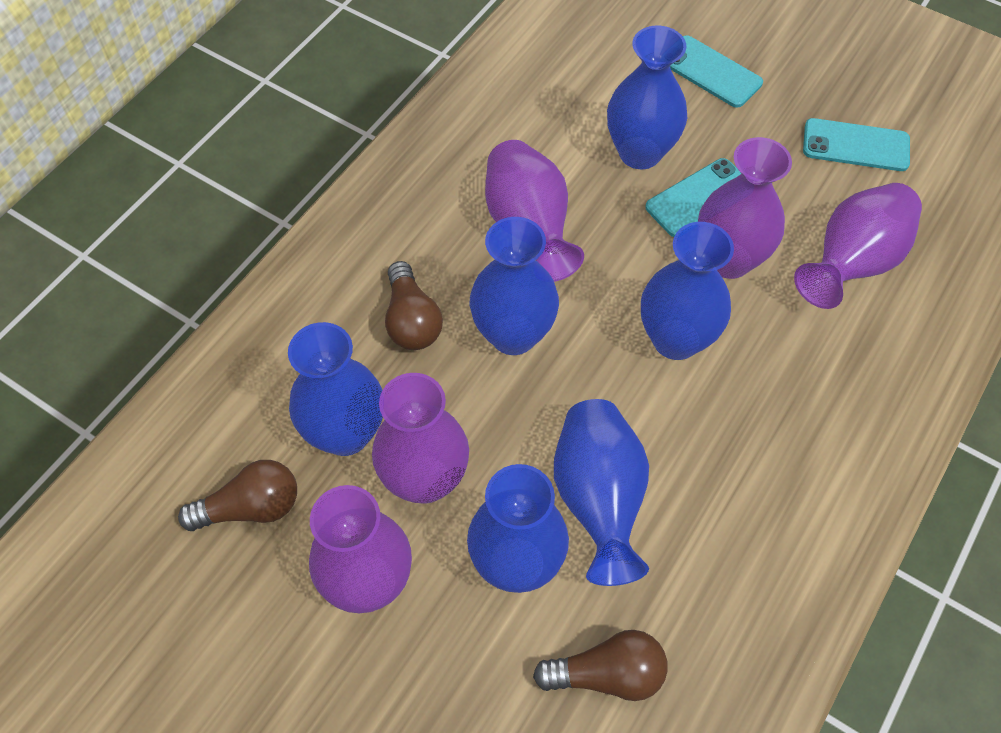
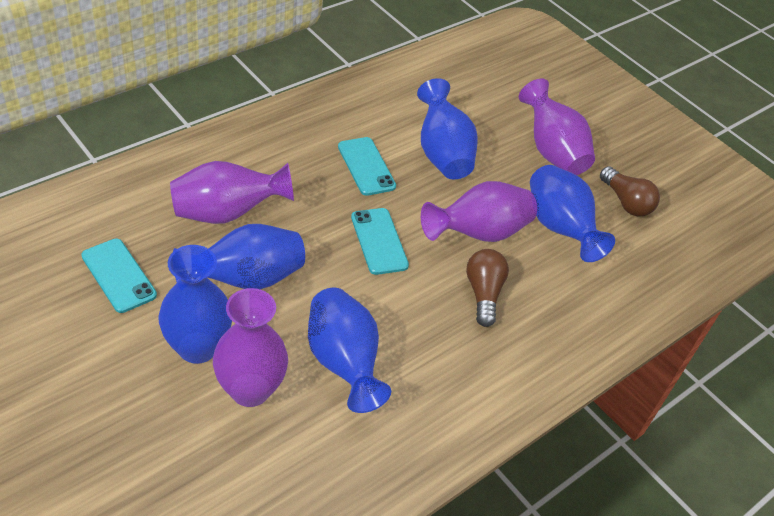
blue vase: [288,322,383,456] [467,464,569,593] [470,217,559,355] [554,399,649,586] [607,26,687,169] [641,222,734,360] = 6 -> [159,245,232,364] [173,224,305,289] [308,288,391,413] [417,78,478,179] [530,165,615,262] = 5
brown light bulb: [178,460,297,531] [385,261,443,350] [533,630,668,701] = 3 -> [466,249,509,327] [600,166,660,217] = 2
purple vase: [309,485,412,613] [372,373,469,504] [485,140,584,282] [698,137,792,279] [794,183,922,309] = 5 -> [170,161,294,224] [213,288,288,407] [421,181,537,242] [519,78,595,175] = 4

